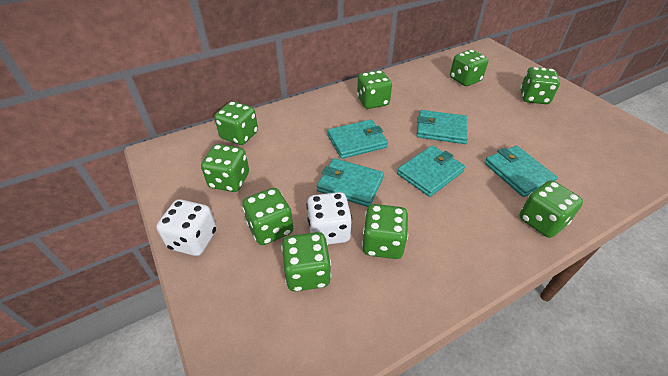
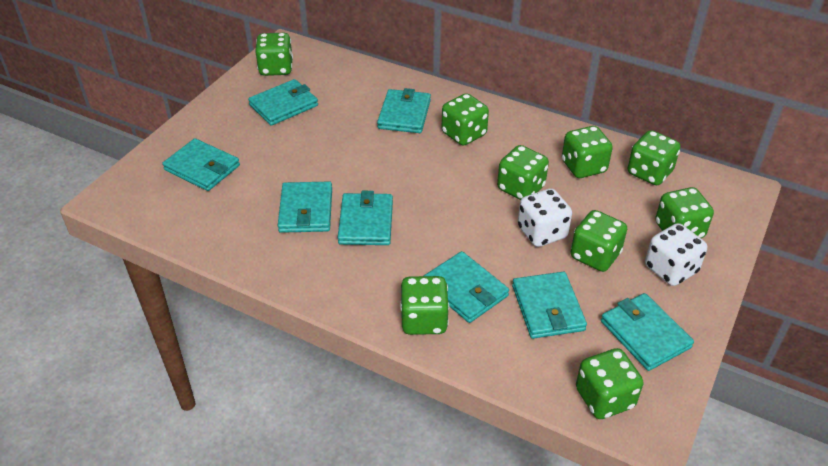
turquoise wallet: [317,158,384,207] [327,119,388,159] [397,145,465,197] [416,110,468,144] [484,146,558,197] = 5 -> [162,138,240,191] [248,79,318,126] [278,181,332,233] [338,191,393,245] [377,88,431,133] [424,251,509,323] [512,272,587,339] [601,293,694,371] = 8

